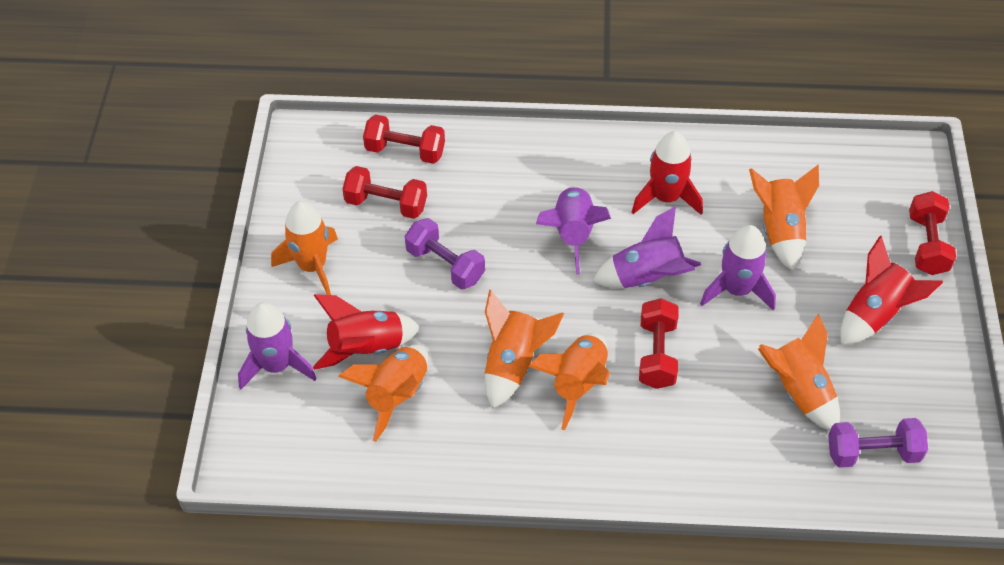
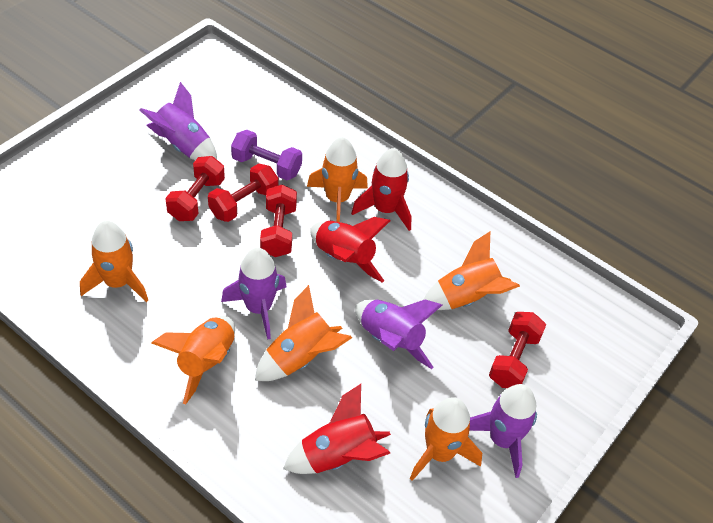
purple dumbbell: [405,218,485,289] [828,418,928,467] = 2 -> [231,130,302,180] = 1

